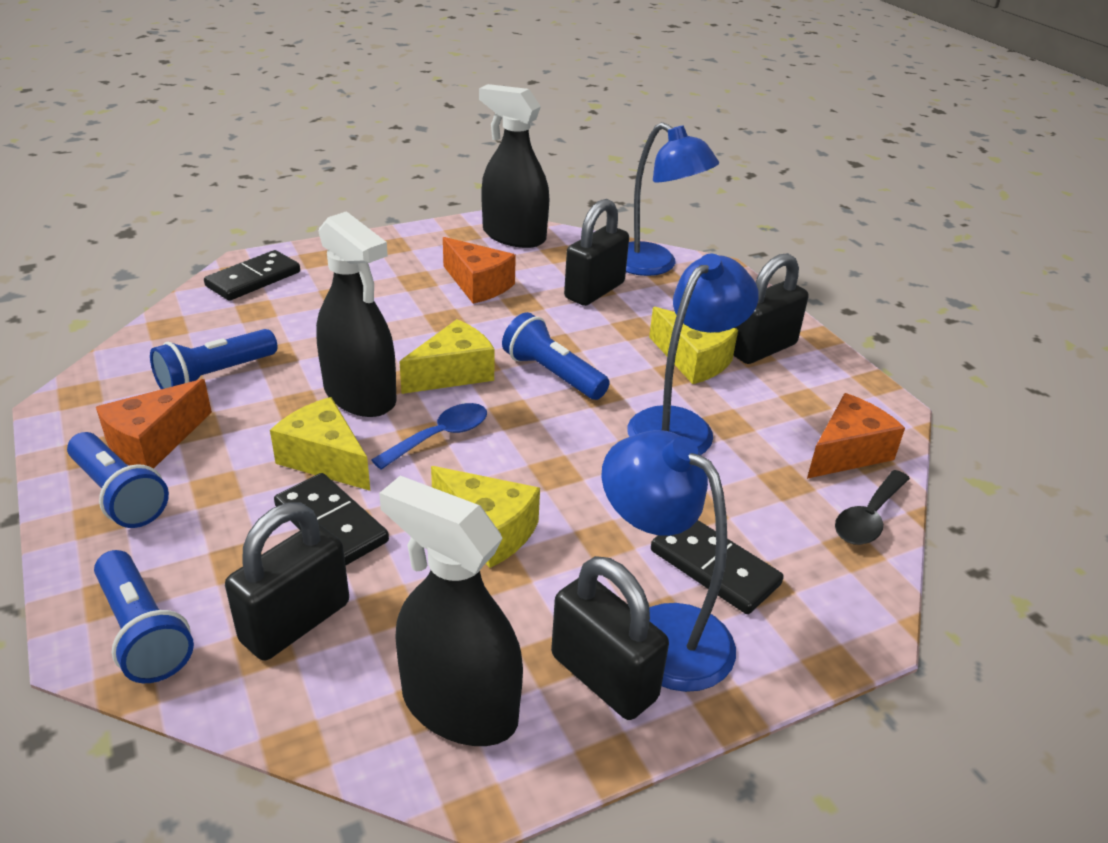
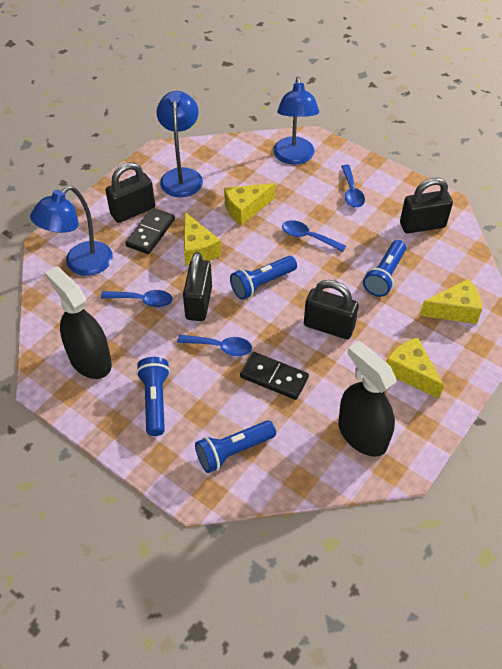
black domino: [204,250,300,301] [274,473,389,565] [651,520,784,614] = 3 -> [125,208,175,254] [240,352,309,400] = 2
black spoon: [835,470,910,545] = 1 -> none = 0
black spray bottle: [316,211,397,417] [379,476,523,746] [479,84,549,248] = 3 -> [45,266,112,379] [338,341,397,457] = 2
blue spoon: [371,403,487,469] = 1 -> [101,290,172,307] [177,335,252,356] [282,220,346,252] [341,165,365,208] = 4
orange cheese: [96,379,212,469] [443,237,516,304] [807,393,905,479] = 3 -> none = 0

